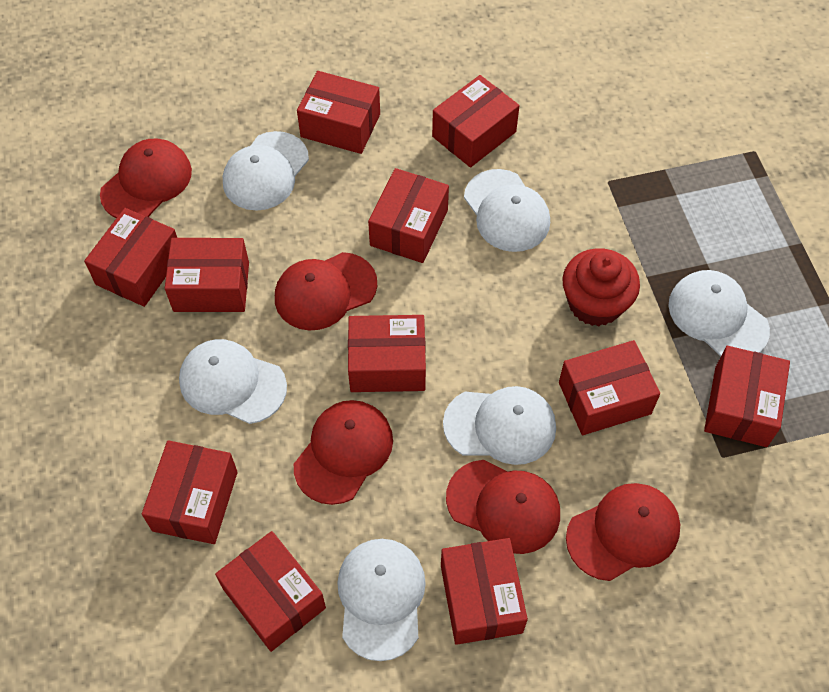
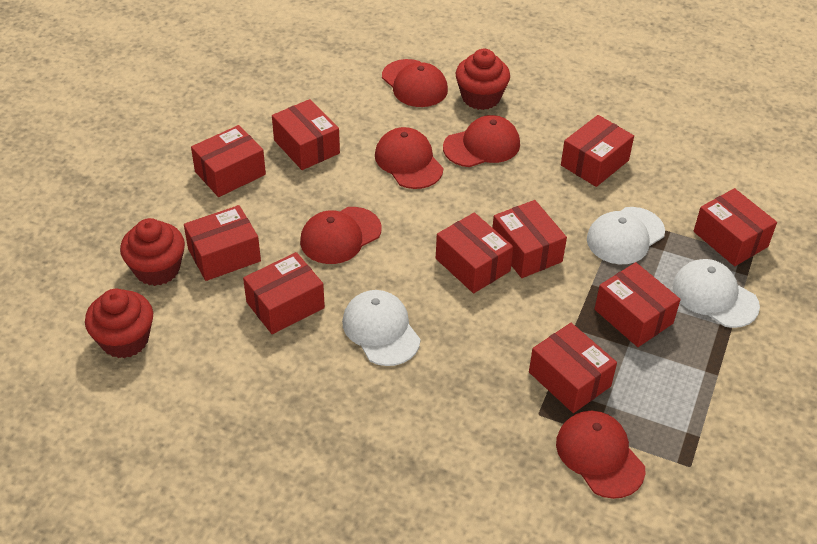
red box: [84,208,177,307] [142,440,238,544] [165,238,249,312] [215,531,326,652] [297,71,380,154] [348,315,426,392] [368,168,449,263] [432,75,519,168] [441,538,528,645] [559,340,660,435] [704,346,790,447] = 11 -> [184,205,261,281] [191,125,266,197] [243,252,325,334] [272,99,340,170] [436,213,514,293] [492,200,567,278] [529,323,617,413] [561,115,634,187] [595,262,681,347] [694,188,777,266] = 10
red cupcake: [562,248,640,326] = 1 -> [85,289,153,358] [120,218,185,286] [456,49,510,110] = 3
white cap: [179,339,287,424] [223,131,309,210] [337,539,426,661] [443,386,556,465] [464,169,550,252] [668,270,770,356] = 6 -> [342,290,421,366] [587,207,665,264] [672,259,760,328] = 3

